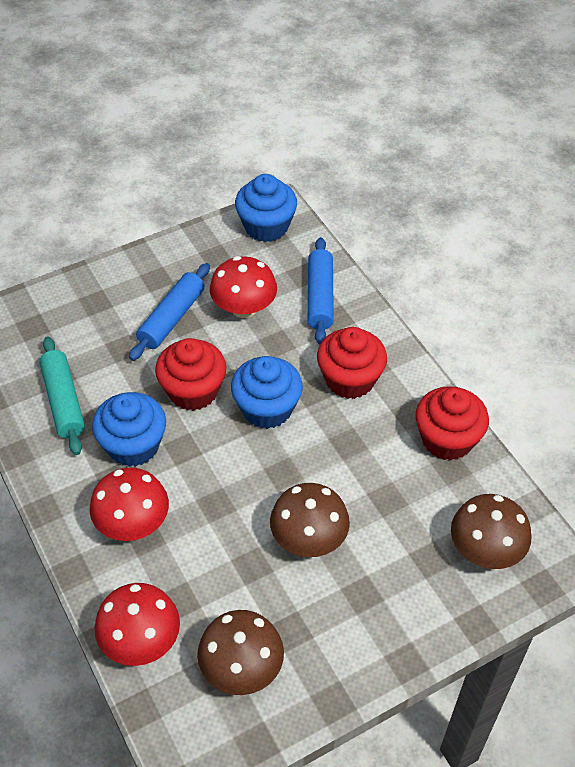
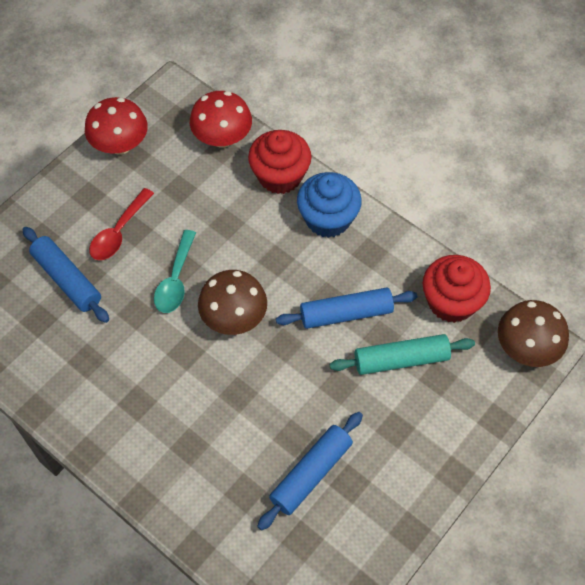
blue cupcake: [92,392,166,467] [231,356,303,429] [235,174,297,242] = 3 -> [297,172,362,238] = 1
blue rolling pin: [129,263,210,361] [308,237,334,344] = 2 -> [22,227,109,323] [257,412,363,530] [276,287,417,329] = 3
brown mushroom: [197,610,284,695] [270,483,350,557] [451,494,532,569] = 3 -> [198,270,267,335] [498,300,569,367] = 2
red cupcake: [155,338,226,411] [317,327,387,399] [415,386,489,461] = 3 -> [248,130,312,194] [422,255,491,323] = 2
red mushroom: [90,468,169,541] [94,583,180,666] [210,256,277,318] = 3 -> [85,97,148,155] [190,91,252,148] = 2
red spoon: none = 0 -> [89,188,154,260] = 1
turquoise spoon: none = 0 -> [154,230,196,313] = 1

